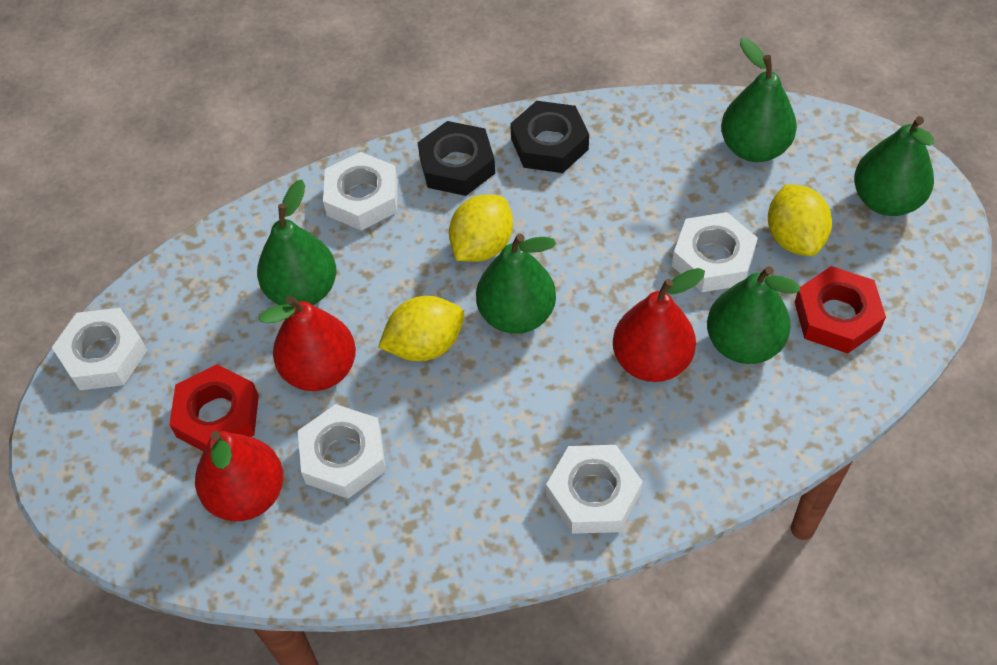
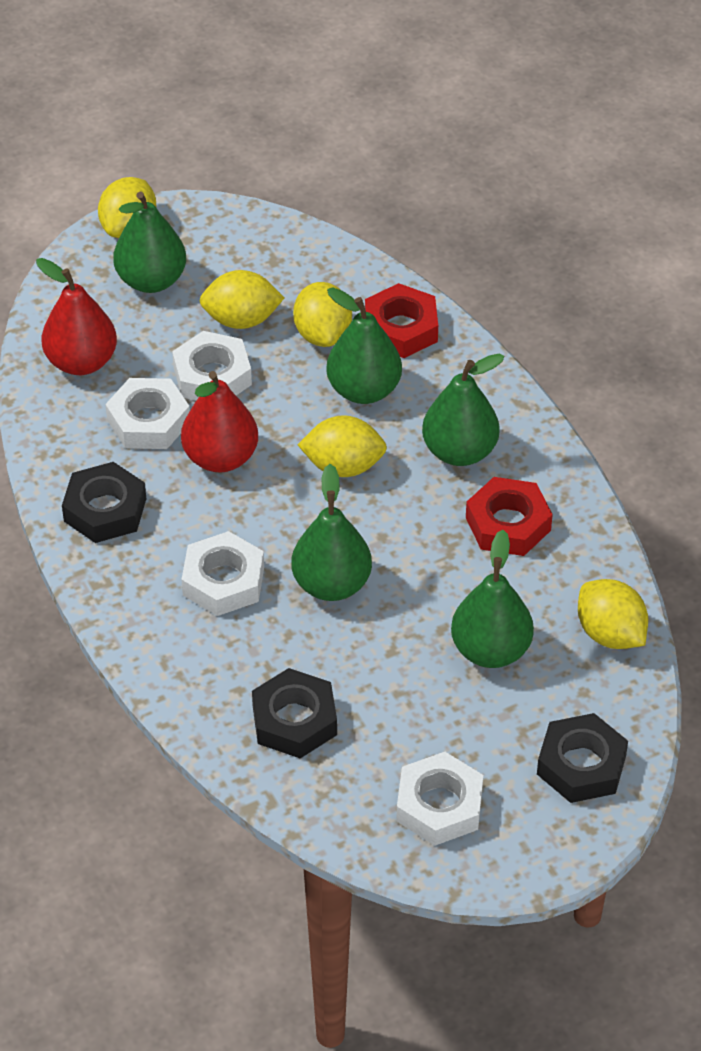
black nut: [417,121,495,196] [510,101,589,173] = 2 -> [62,462,146,543] [252,668,337,758] [537,713,628,803] = 3
red pear: [195,431,283,521] [259,295,356,391] [613,268,705,382] = 3 -> [36,258,117,375] [181,371,258,473] = 2
white nut: [52,308,147,390] [298,404,386,498] [323,152,398,230] [546,445,643,534] [672,212,758,292] = 5 -> [105,378,190,449] [172,331,252,400] [181,531,264,616] [396,752,483,846] = 4
yellow lemon: [378,296,465,361] [449,194,513,262] [768,184,832,256] = 3 -> [98,177,156,238] [199,270,284,329] [293,282,352,347] [298,415,387,477] [578,579,648,649] = 5

